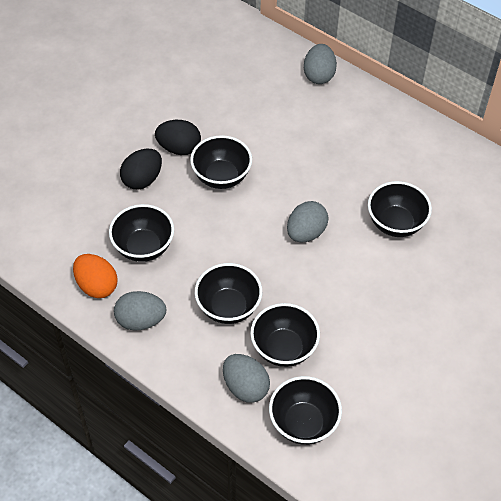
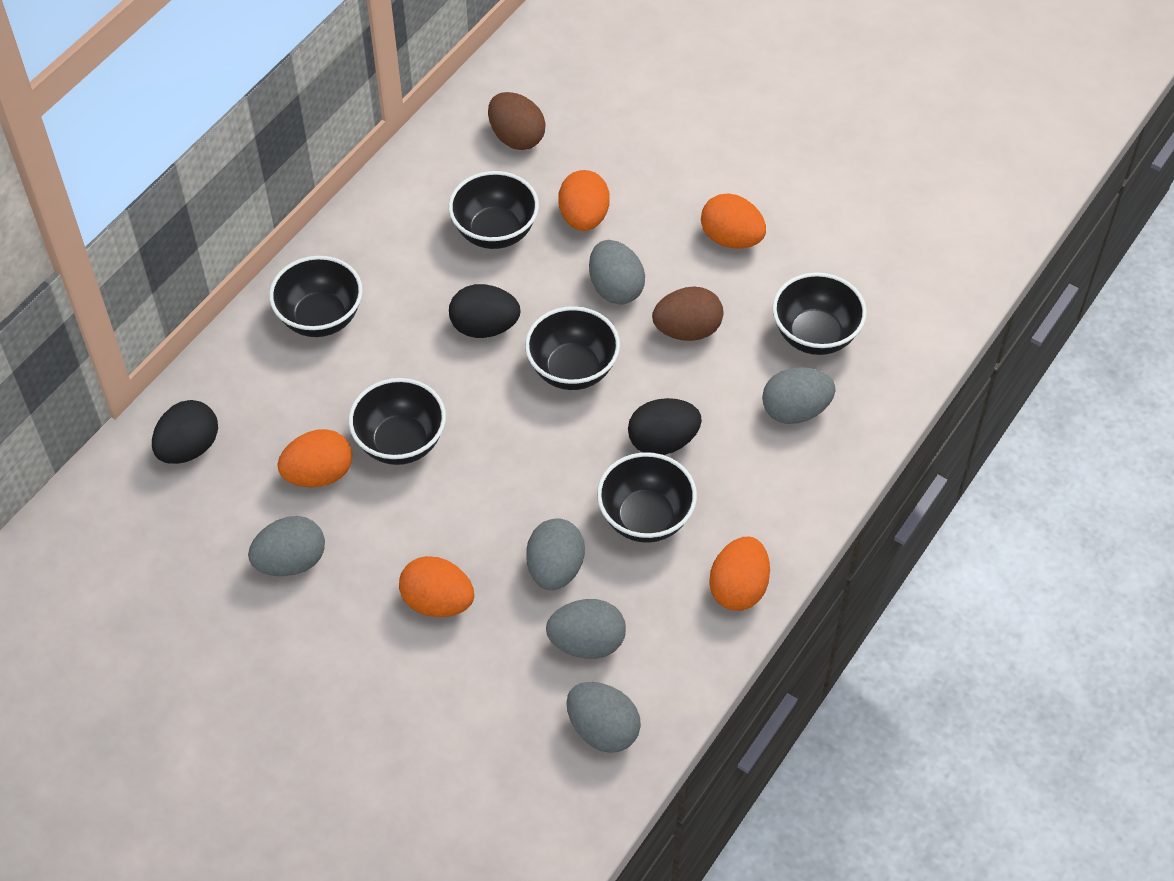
black egg: [120,149,162,190] [155,120,201,155] = 2 -> [152,400,218,464] [449,284,521,338] [628,398,702,455] = 3
brown egg: none = 0 -> [488,92,546,150] [652,286,723,341] = 2
grey egg: [114,291,166,331] [223,354,270,403] [287,201,328,242] [304,44,337,84] = 4 -> [248,516,325,576] [526,518,585,590] [546,599,626,659] [566,682,641,753] [589,240,645,305] [762,367,836,424] = 6
orange egg: [73,254,118,298] = 1 -> [277,429,352,487] [399,556,474,617] [558,170,610,231] [701,194,766,248] [709,537,770,611] = 5

